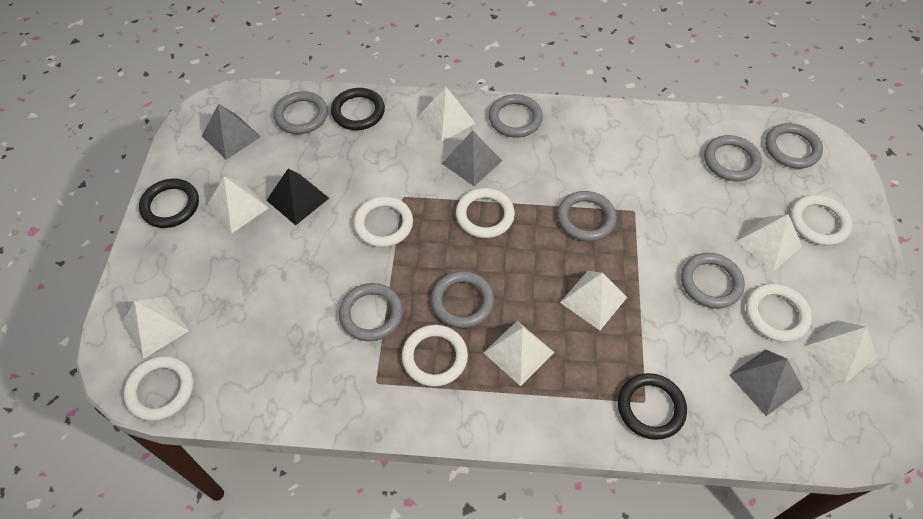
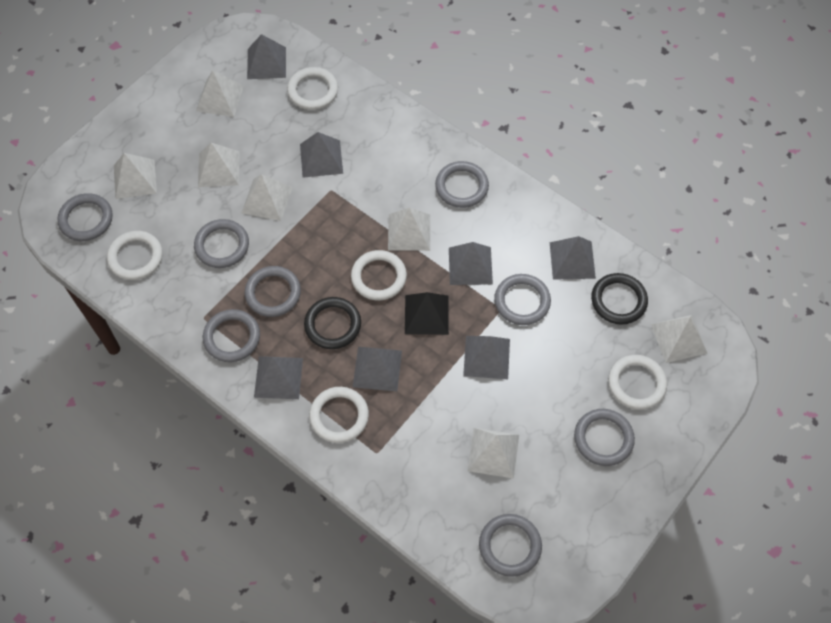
black ring: [139,178,199,228] [331,88,385,130] [618,373,687,440] = 3 -> [304,297,361,349] [591,273,648,325] = 2
grey pyramid: [202,104,261,160] [442,130,502,186] [729,350,803,416] = 3 -> [247,34,286,79] [254,356,303,399] [300,132,343,178] [353,347,402,392] [449,242,493,285] [463,336,510,379] [550,236,596,280] = 7
white ring: [124,356,193,421] [354,196,413,247] [402,325,468,387] [456,188,515,238] [746,284,812,342] [790,195,852,246] = 6 -> [107,231,163,280] [287,67,338,110] [309,387,369,443] [351,250,407,301] [608,355,667,410] = 5

